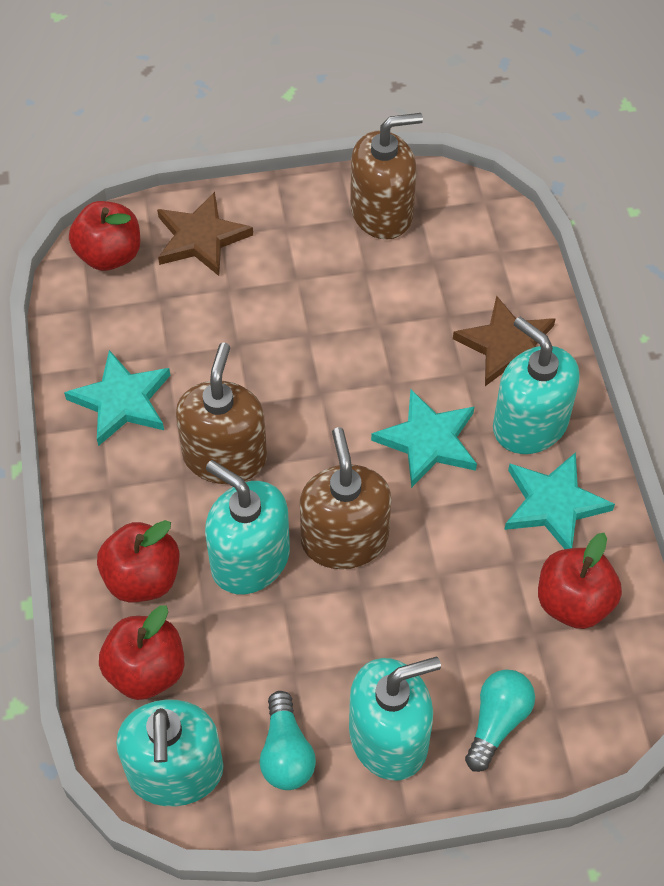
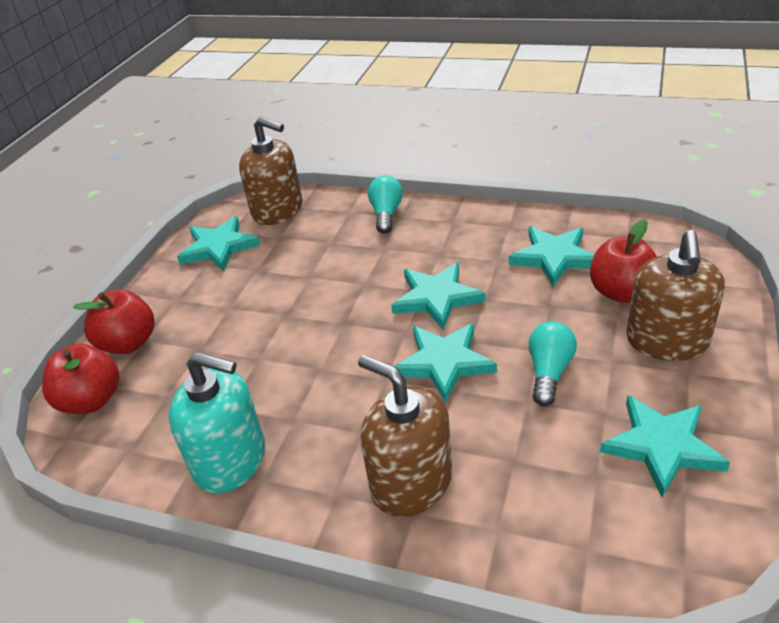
brown star: [157,192,253,276] [453,296,555,386] = 2 -> none = 0
red apple: [69,201,140,271] [97,520,180,602] [99,605,184,700] [538,533,622,629] = 4 -> [42,344,120,414] [73,289,154,354] [590,219,657,303] = 3
turquoise soap dispenser: [116,699,224,806] [205,460,290,594] [349,657,441,781] [493,317,580,454] = 4 -> [169,352,265,494] = 1
turquoise star: [64,350,170,446] [371,389,477,488] [504,452,615,549] = 3 -> [177,216,261,271] [391,262,485,330] [394,323,497,403] [509,226,594,286] [600,395,730,497] = 5

